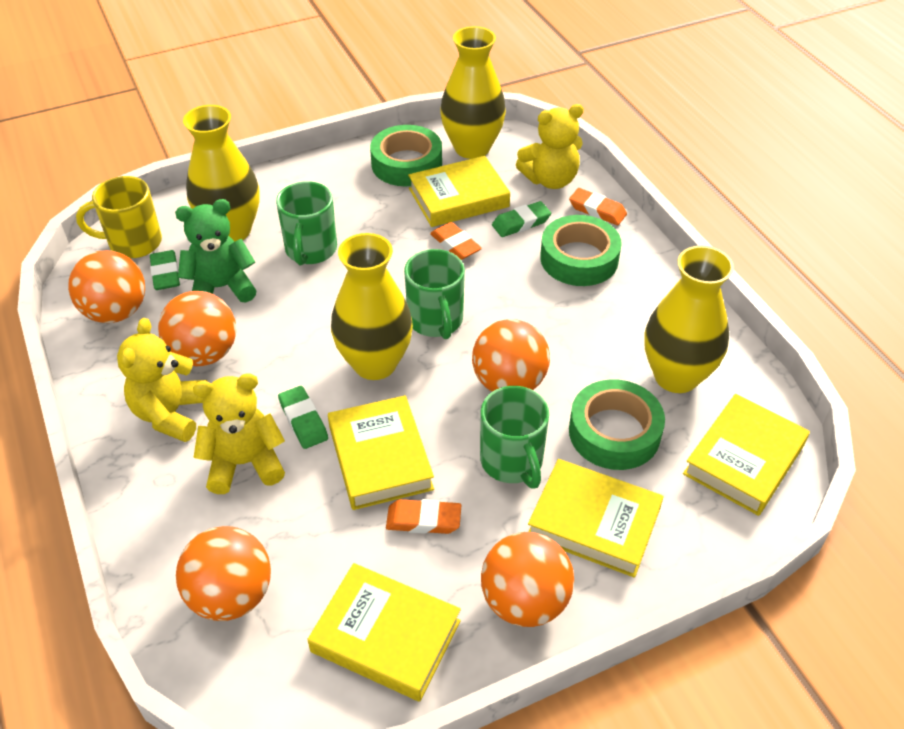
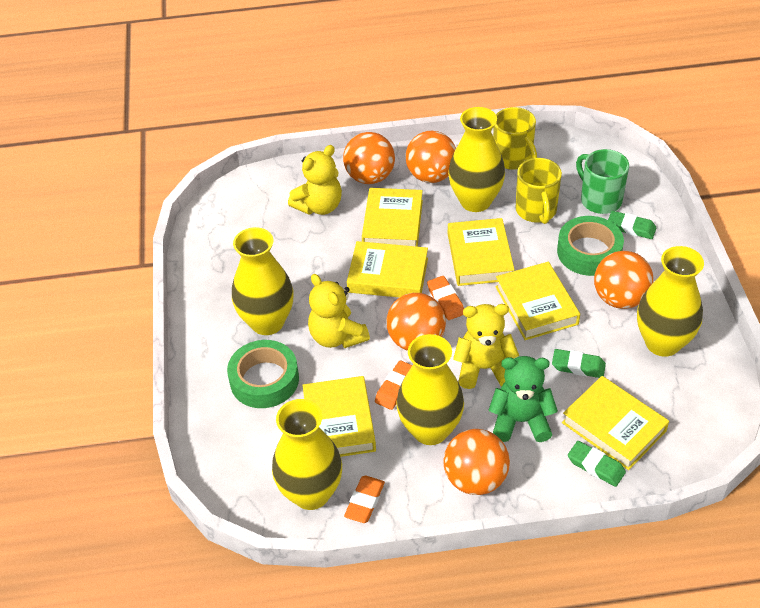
green mug: [276,181,337,266] [404,249,465,339] [480,386,549,488] = 3 -> [576,149,629,214] = 1
green tape: [370,125,442,186] [540,215,622,286] [569,379,665,470] = 3 -> [227,340,299,408] [557,216,624,276] = 2
yellow book: [307,563,461,702] [328,395,434,510] [408,156,510,227] [528,459,664,578] [683,394,810,516] = 5 -> [303,376,376,457] [347,241,428,298] [362,188,423,247] [448,218,515,286] [495,262,580,340] [562,376,669,470] = 6
yellow mug: [76,176,162,258] = 1 -> [493,107,537,170] [516,158,562,224] = 2
yellow vase: [183,105,260,241] [331,233,413,380] [440,26,506,159] [644,246,734,393] = 4 -> [232,227,294,335] [272,399,342,510] [396,334,464,445] [448,107,505,212] [637,246,704,357] = 5

